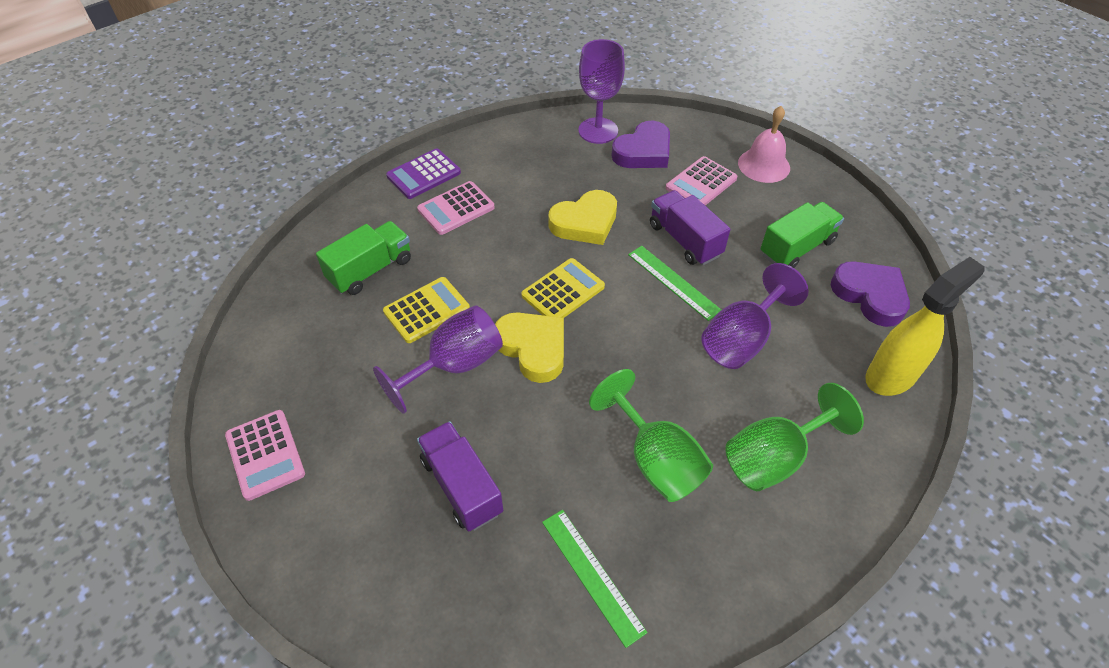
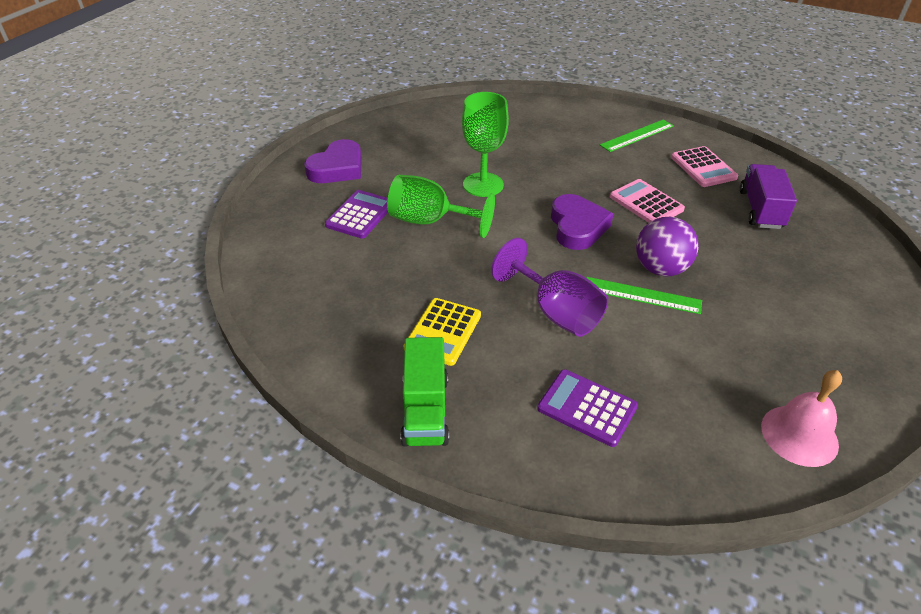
green truck: [316,221,411,295] [760,202,844,268] = 2 -> [401,337,449,447] = 1
pink calculator: [225,410,305,501] [417,181,495,235] [666,156,737,206] = 3 -> [610,179,685,223] [671,146,738,187] = 2
purple ball: none = 0 -> [636,217,699,277] = 1
purple calculator: [386,149,461,199] = 1 -> [325,190,388,238] [537,369,638,447] = 2
purple goblet: [373,305,503,414] [578,39,625,144] [701,263,809,369] = 3 -> [491,238,608,337] = 1
purple truck: [417,421,503,532] [650,190,731,265] = 2 -> [740,164,797,229] = 1
yellow calculator: [383,277,470,343] [521,258,605,318] = 2 -> [404,298,481,366] = 1
yellow heart: [495,312,564,383] [548,190,617,245] = 2 -> none = 0
yellow spray bottle: [865,257,985,396] = 1 -> none = 0

